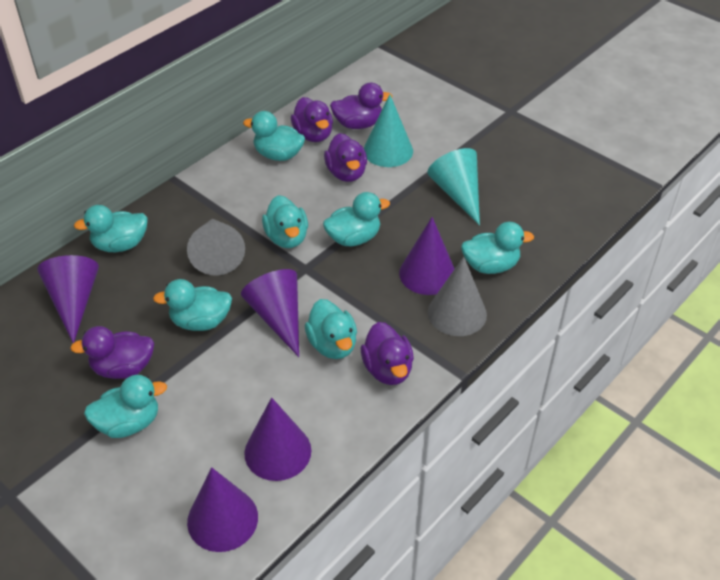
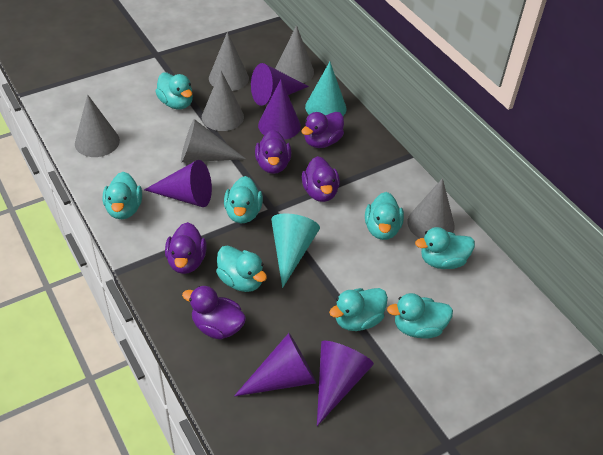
grey cone: [187,219,245,276] [428,257,487,336] = 2 -> [75,94,120,157] [181,119,246,162] [202,70,244,131] [209,32,249,91] [275,25,314,83] [407,178,455,238] = 6

